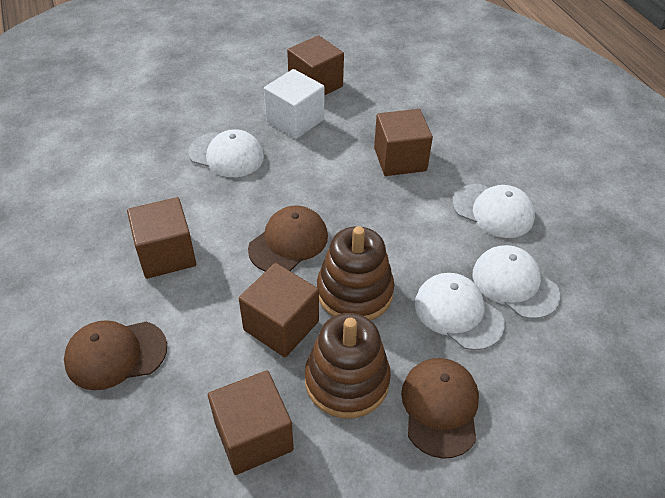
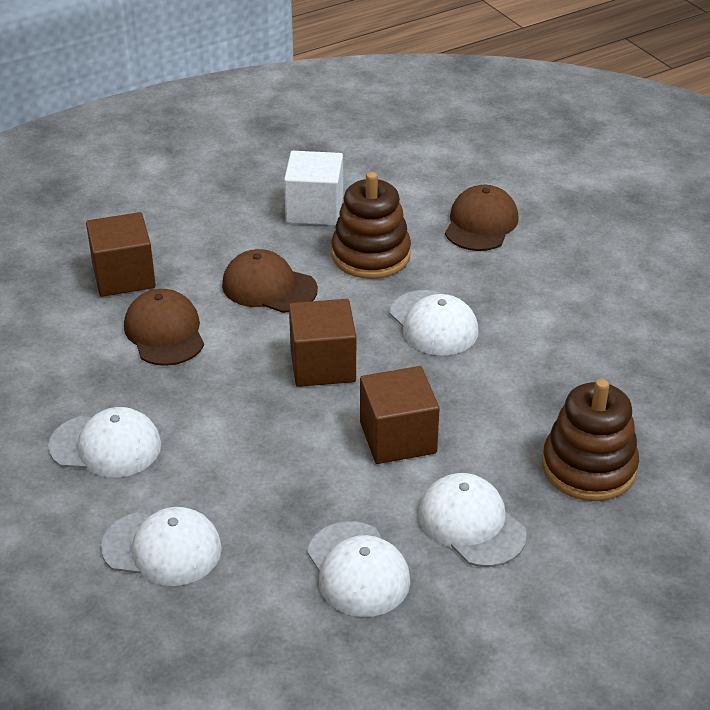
brown cube: [127,197,196,279] [208,370,294,475] [239,263,319,357] [287,35,344,96] [374,109,433,176] = 5 -> [86,212,156,297] [289,299,356,387] [360,366,440,464] = 3
white cap: [188,129,264,177] [415,273,505,350] [452,184,535,238] [472,245,560,319] = 4 -> [48,407,161,477] [101,507,222,586] [307,521,410,617] [390,290,479,356] [418,473,527,567] = 5

